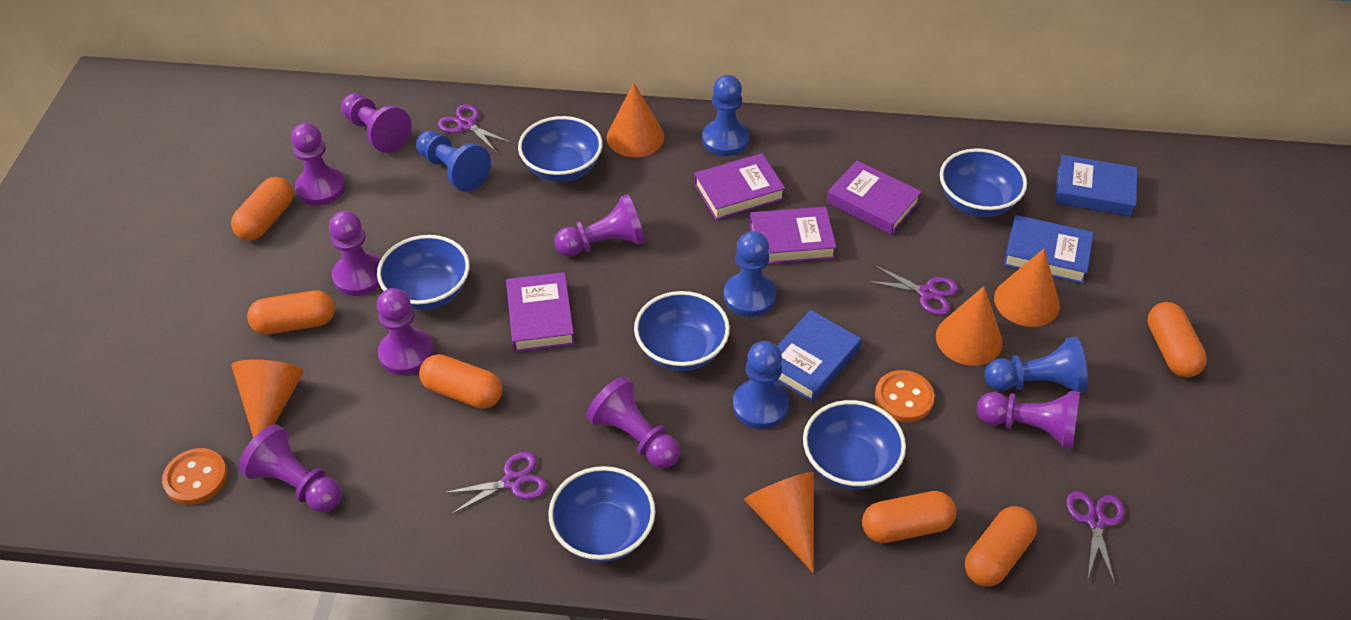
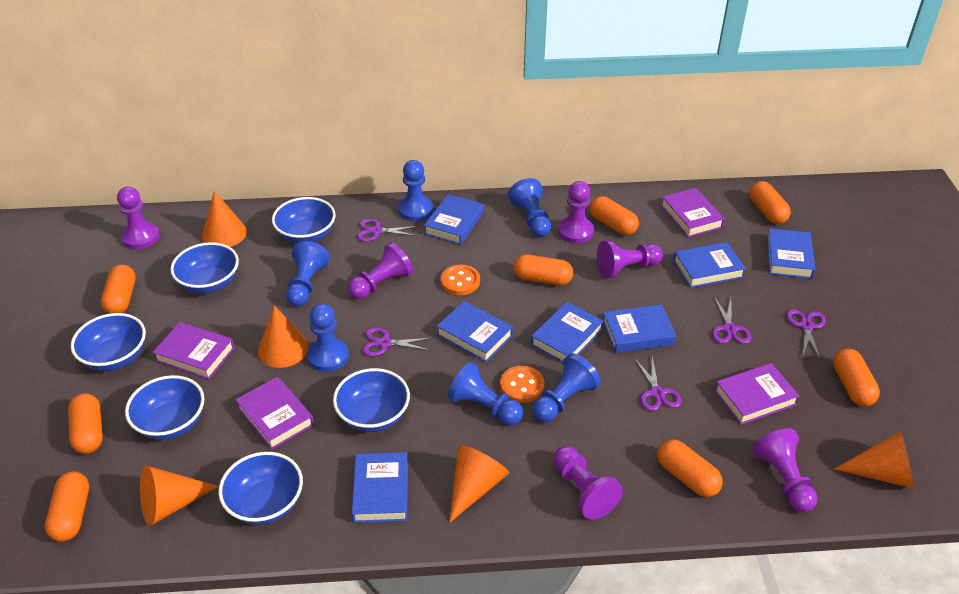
blue book: [776,310,861,402] [1004,215,1094,284] [1055,155,1138,216] = 3 -> [351,452,408,523] [424,194,484,245] [437,301,513,362] [531,302,604,363] [603,304,676,353] [673,242,746,288] [766,228,815,279] = 7
blue pawn: [416,131,491,192] [702,75,749,156] [724,231,776,317] [733,341,789,429] [985,337,1088,393] = 5 -> [286,241,330,306] [307,304,349,372] [398,160,433,221] [448,362,523,425] [508,178,551,237] [532,353,601,422] = 6
orange capsule: [231,177,293,241] [247,290,335,334] [419,354,502,409] [862,491,956,543] [965,506,1037,587] [1147,302,1207,378] = 6 -> [45,471,89,542] [68,393,103,454] [101,264,136,314] [514,254,573,285] [590,196,639,235] [657,439,723,497] [749,181,791,224] [833,349,880,406] = 8
purple pawn: [239,424,342,512] [291,123,346,205] [329,211,381,296] [341,93,412,153] [377,288,434,375] [554,194,645,257] [586,376,680,469] [977,391,1080,449] = 8 -> [117,187,160,249] [348,242,413,299] [553,446,623,520] [558,181,594,243] [597,240,663,278] [753,428,817,512] = 6
purple scissors: [438,104,512,153] [443,452,547,514] [866,265,959,315] [1066,491,1125,584] = 4 -> [357,219,419,242] [362,327,432,356] [635,357,682,411] [712,297,751,344] [787,309,826,360] = 5

